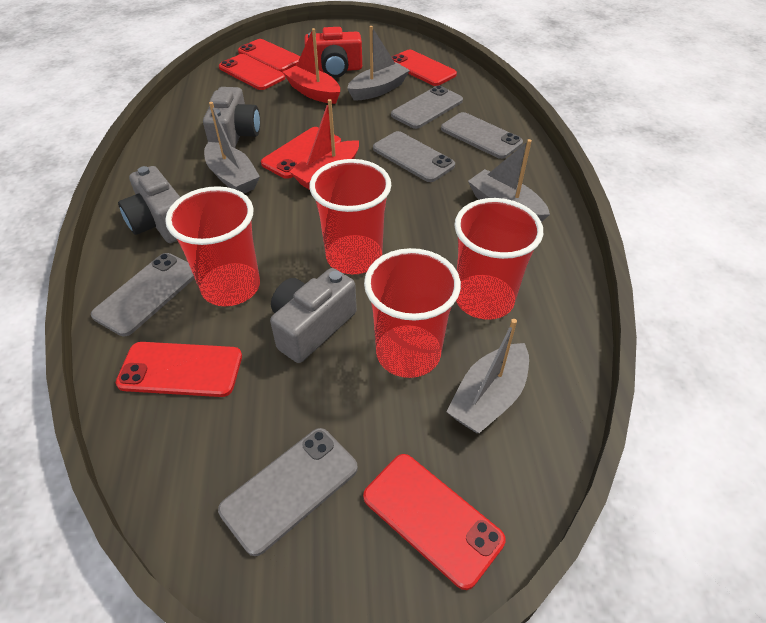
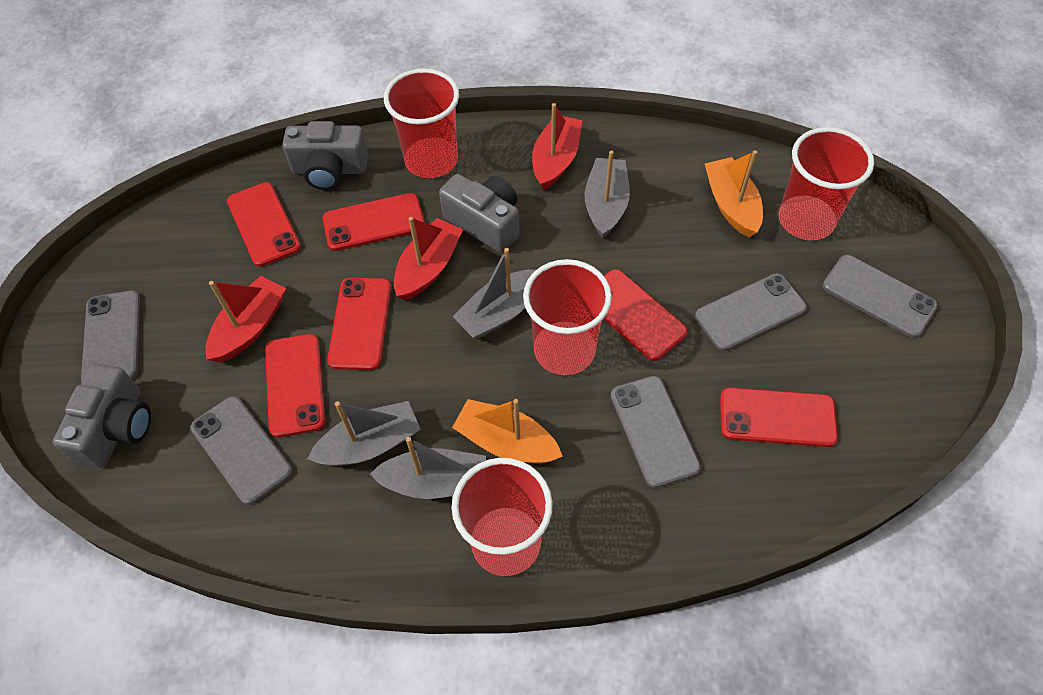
orange boat: none = 0 -> [452,399,563,464] [705,150,763,238] = 2
red boat: [283,28,340,104] [289,99,359,190] = 2 -> [205,276,286,363] [394,217,463,300] [532,103,582,190] = 3
red camera: [304,27,362,78] = 1 -> none = 0

